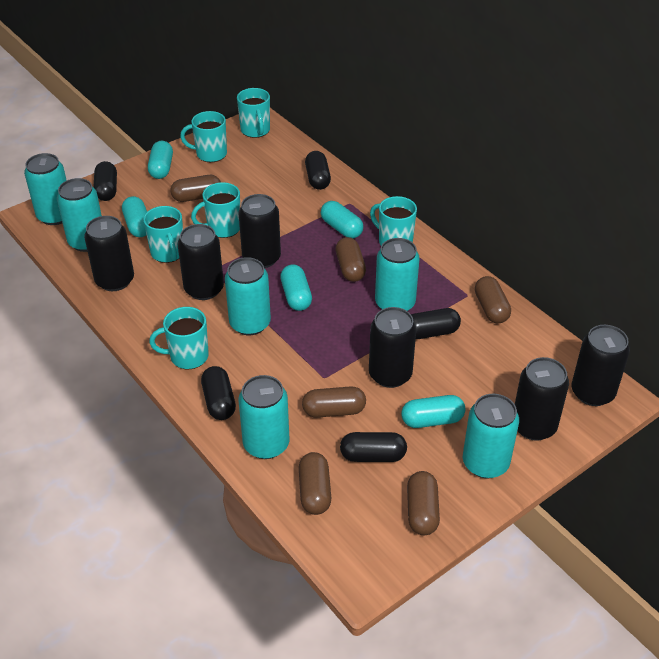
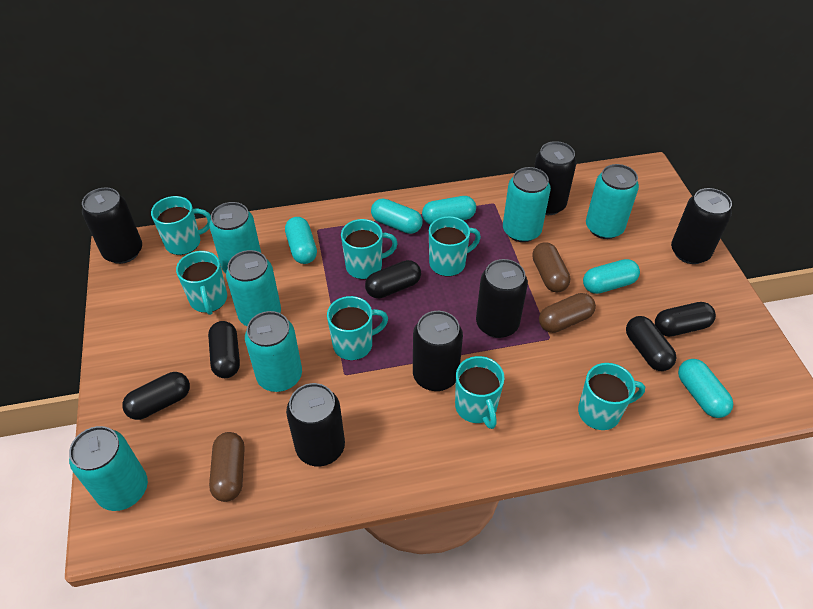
brown capsule: [170,175,221,202] [299,452,331,515] [302,386,366,418] [335,237,366,282] [407,471,440,535] [475,276,511,323] = 6 -> [209,432,245,502] [532,242,570,292] [539,293,596,333] = 3
turquoise mug: [143,206,183,263] [149,307,209,369] [180,111,227,162] [191,182,240,238] [237,88,270,138] [370,196,417,245] = 6 -> [151,196,211,255] [176,251,227,315] [327,296,388,360] [341,219,398,279] [429,216,481,276] [455,356,505,429] [578,363,645,430] = 7

